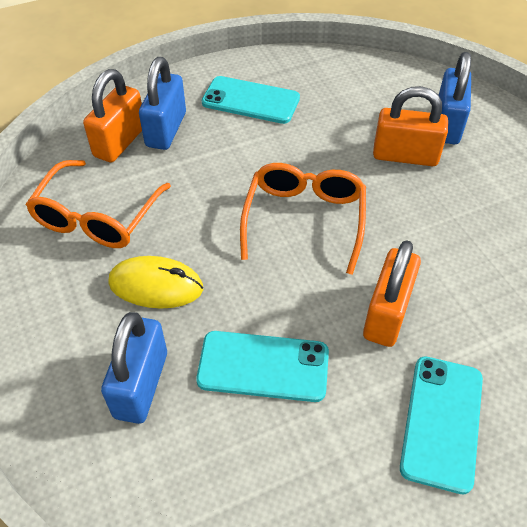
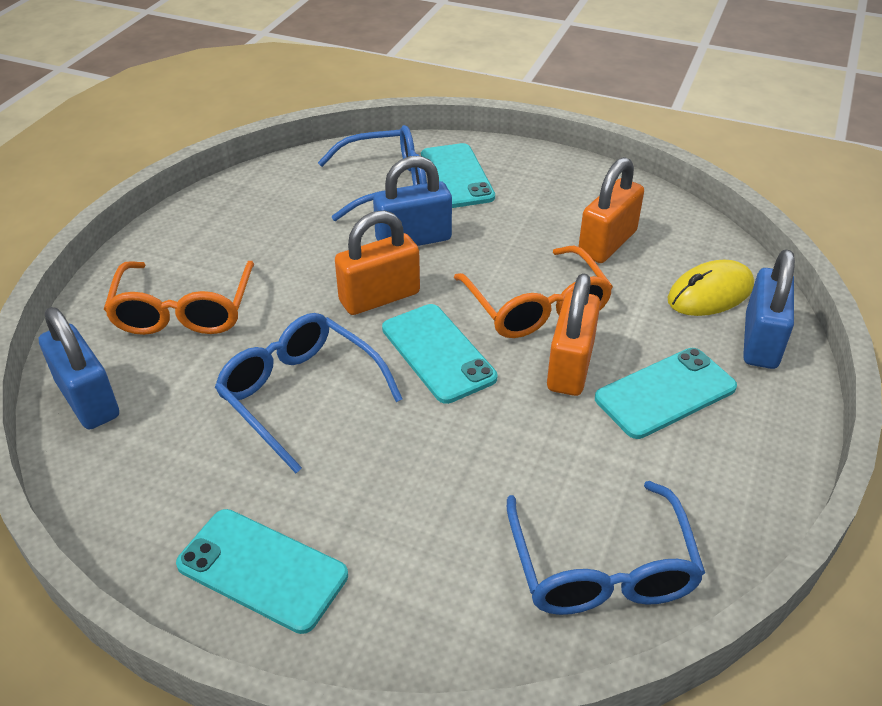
blue glasses: none = 0 -> [215,313,402,473] [318,125,427,221] [507,481,705,615] = 3
turquoise phone: [196,331,329,402] [202,76,300,124] [400,356,483,494] = 3 -> [176,509,348,634] [382,304,498,404] [421,143,495,208] [595,348,737,439] = 4

